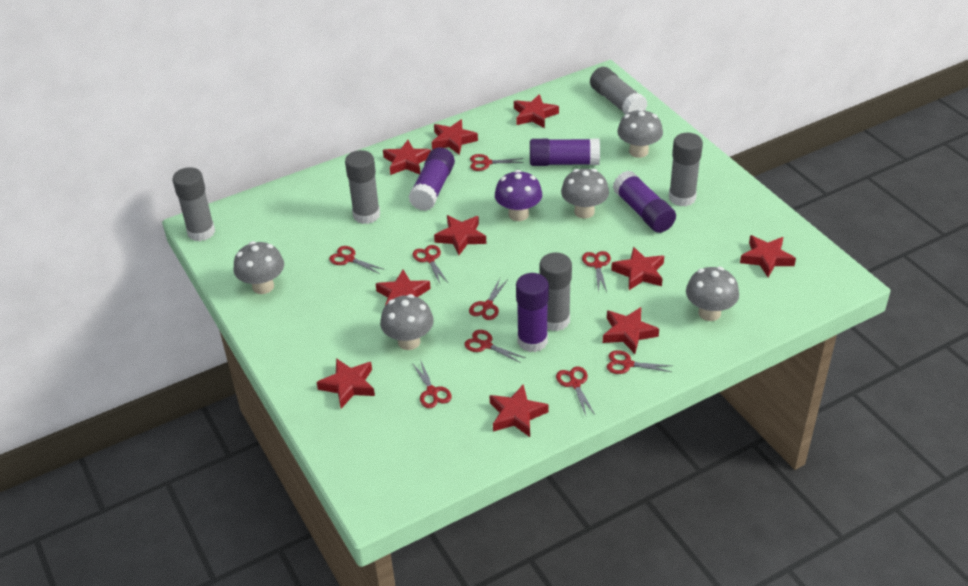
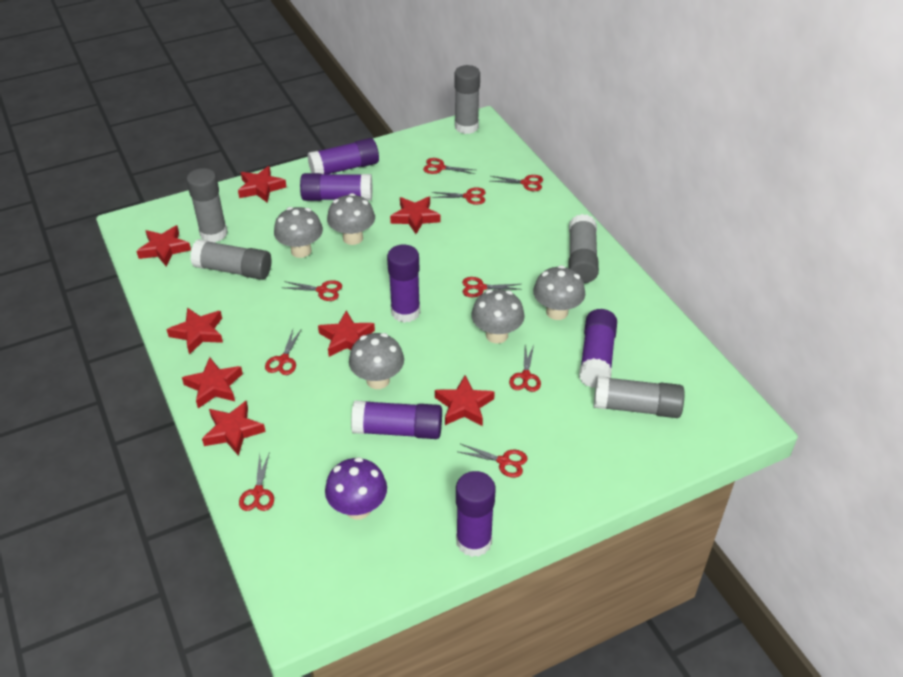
purple glue stick: [409,147,455,211] [516,273,549,352] [530,139,600,166] [613,171,676,233] = 4 -> [300,173,372,201] [308,138,379,174] [351,400,442,439] [387,244,420,323] [456,471,496,557] [579,309,617,388] = 6
red star: [317,358,375,408] [376,270,431,306] [383,140,431,175] [432,119,478,155] [434,215,486,255] [489,385,549,437] [514,94,559,128] [603,307,659,354] [611,247,664,290] [740,235,796,277] = 10 -> [136,225,191,266] [166,308,223,355] [182,357,243,408] [202,401,266,456] [238,166,287,203] [318,310,375,357] [390,196,441,234] [435,375,495,426] = 8

